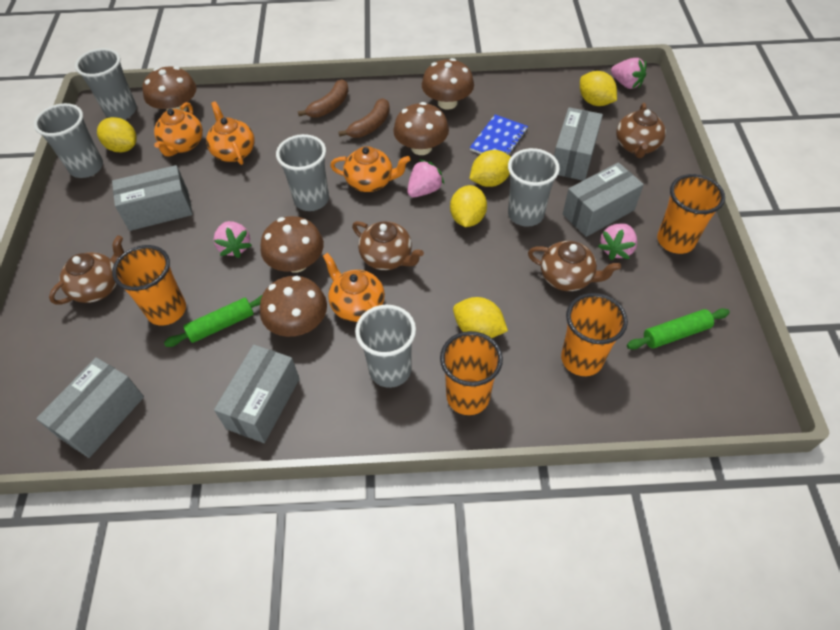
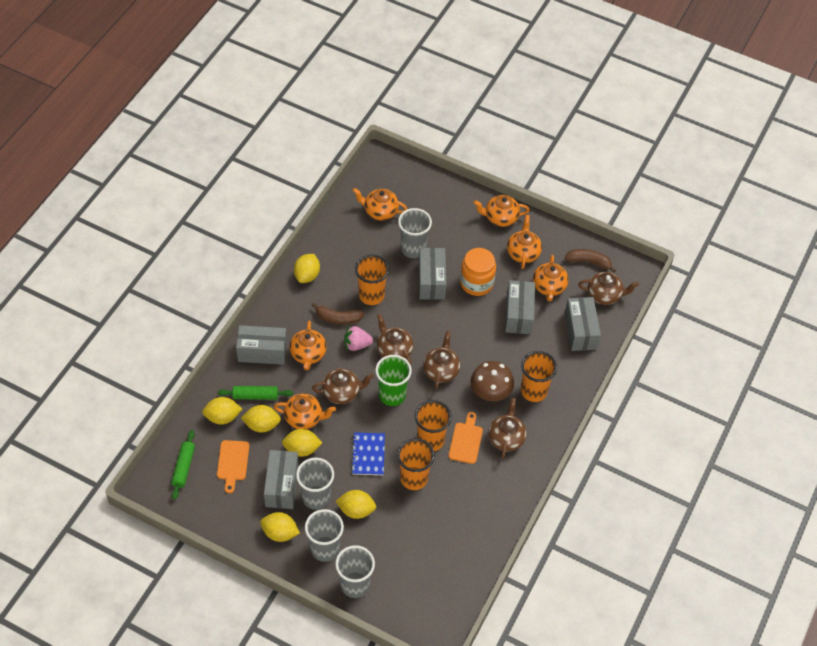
brown mushroom: [142,66,197,111] [260,216,324,272] [260,276,327,337] [393,102,449,155] [422,58,474,110] = 5 -> [471,361,514,401] = 1
brown teapot: [49,235,124,305] [352,221,424,270] [528,241,621,291] [616,103,666,158] = 4 -> [312,369,374,404] [377,314,414,365] [423,331,460,389] [488,398,527,459] [578,272,639,305] = 5
green cup: none = 0 -> [375,355,412,406] = 1
grey cup: [34,103,103,178] [75,48,137,120] [276,134,329,211] [355,305,416,388] [508,148,560,227] = 5 -> [296,458,334,510] [305,509,344,562] [335,545,375,598] [398,208,432,258] = 4
orange cutting board: none = 0 -> [217,440,249,493] [448,412,483,464] = 2
orange jar: none = 0 -> [460,248,496,296] = 1
orange teapot: [154,102,203,157] [206,101,255,165] [323,253,385,322] [330,146,410,192] = 4 -> [274,394,336,429] [289,321,327,370] [352,188,407,221] [473,195,530,227] [507,215,542,269] [533,255,569,301] = 6
pink strawberry: [214,221,252,258] [407,159,444,197] [598,223,637,260] [611,58,647,89] = 4 -> [344,325,373,351] = 1
yellow lemon: [97,117,137,152] [450,185,487,227] [453,297,508,338] [469,150,511,187] [580,71,617,106] = 5 -> [202,397,242,424] [241,405,281,432] [260,512,300,542] [282,429,322,457] [294,254,320,283] [335,490,376,519] = 6

